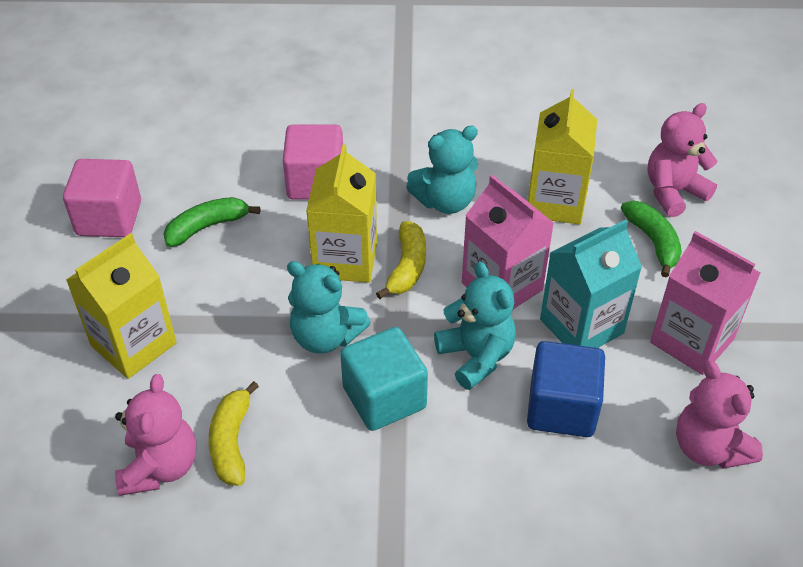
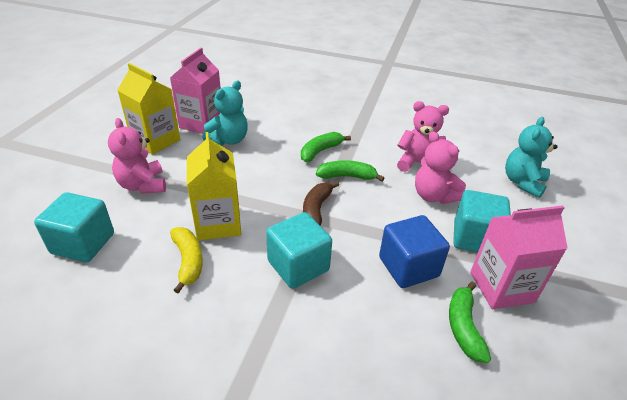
brown banana: none = 0 -> [303,181,339,226] = 1
green banana: [163,197,260,247] [621,201,682,277] = 2 -> [301,132,351,162] [316,160,384,181] [449,281,491,363] = 3
pink cube: [63,159,141,237] [283,125,343,200] = 2 -> none = 0
turquoise carton: [540,219,642,348] = 1 -> none = 0
turquoise cube: [340,327,428,431] = 1 -> [34,192,114,262] [266,212,332,289] [453,190,511,252] = 3
turquoise teddy bear: [287,261,371,353] [406,125,478,214] [434,262,516,390] = 3 -> [202,81,248,146] [505,117,558,198] = 2
yellow banana: [209,381,259,486] [376,221,426,299] = 2 -> [170,227,203,294] = 1
yellow carton: [66,233,177,379] [306,144,377,283] [528,89,597,224] = 3 -> [118,63,180,155] [187,132,241,241] = 2

